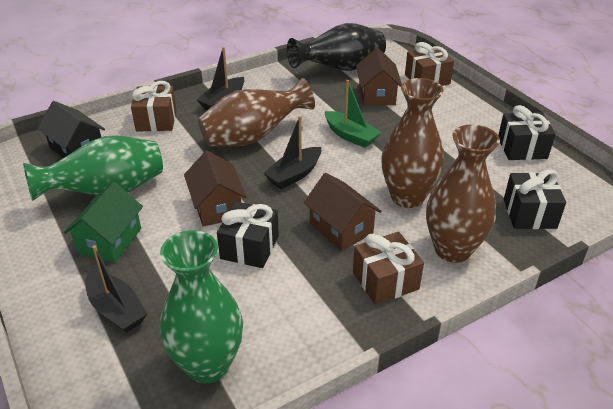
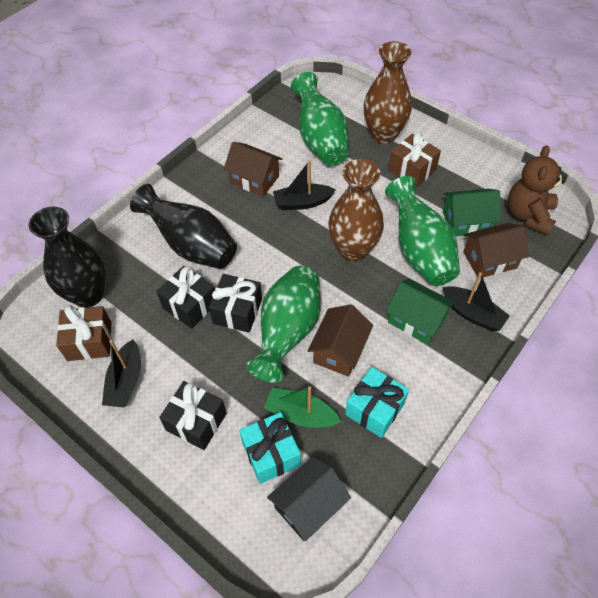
black vase: [287,23,386,71] = 1 -> [29,207,106,308] [130,184,237,269] = 2
brown gift: [131,81,177,132] [353,232,424,305] [405,42,454,86] = 3 -> [56,305,112,361] [388,132,441,188] = 2
brown teddy bear: none = 0 -> [508,145,566,236] = 1
brown vase: [198,78,315,147] [381,78,444,208] [426,124,500,263] = 3 -> [328,159,384,262] [364,41,412,144] = 2
green house: [64,182,143,263] = 1 -> [386,279,455,345] [443,189,501,237] = 2
green vase: [23,135,163,201] [160,230,243,384] = 2 -> [247,266,321,383] [291,72,349,165] [385,176,460,286] = 3
turquoise gift: none = 0 -> [239,412,301,484] [345,367,409,438] = 2

